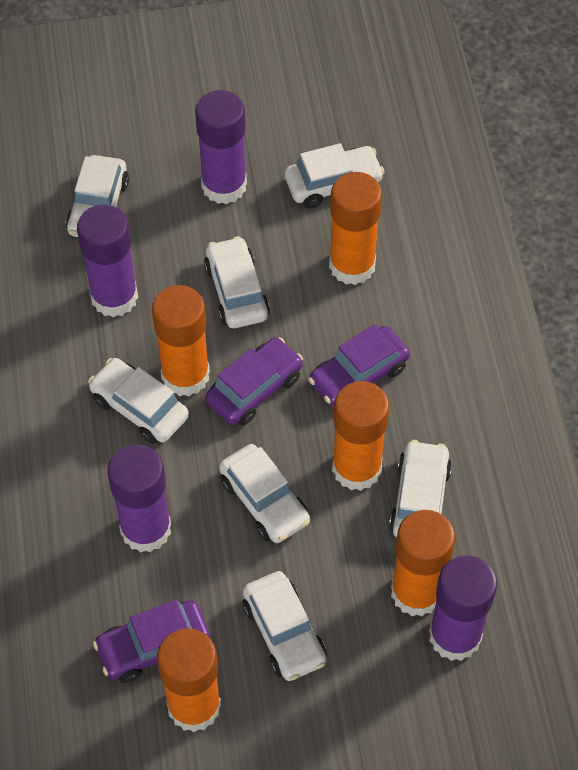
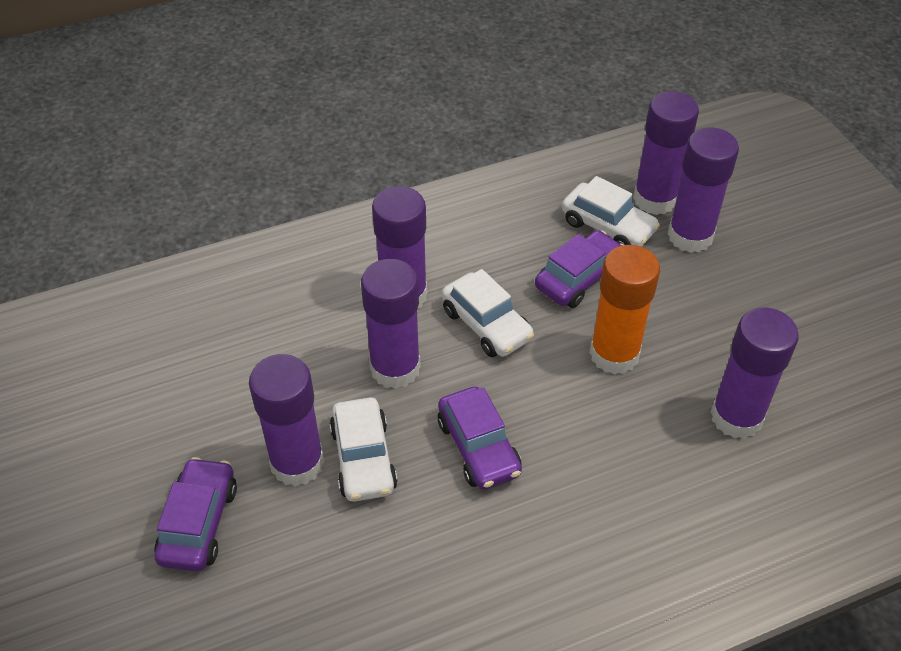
orange glue stick: [152,285,210,396] [157,628,221,732] [329,172,382,285] [332,381,390,491] [391,510,455,616] = 5 -> [590,245,660,375] = 1
purple glue stick: [77,205,138,317] [107,444,171,553] [195,90,247,204] [429,555,497,661] = 4 -> [249,354,324,487] [361,259,421,389] [372,186,427,308] [633,91,699,215] [668,127,739,253] [711,308,799,439] = 6
white car: [66,155,129,237] [88,358,189,444] [204,236,270,328] [219,444,310,543] [243,571,326,681] [285,143,385,208] [389,440,452,537] = 7 -> [329,397,398,502] [442,269,534,357] [562,176,660,247] = 3

